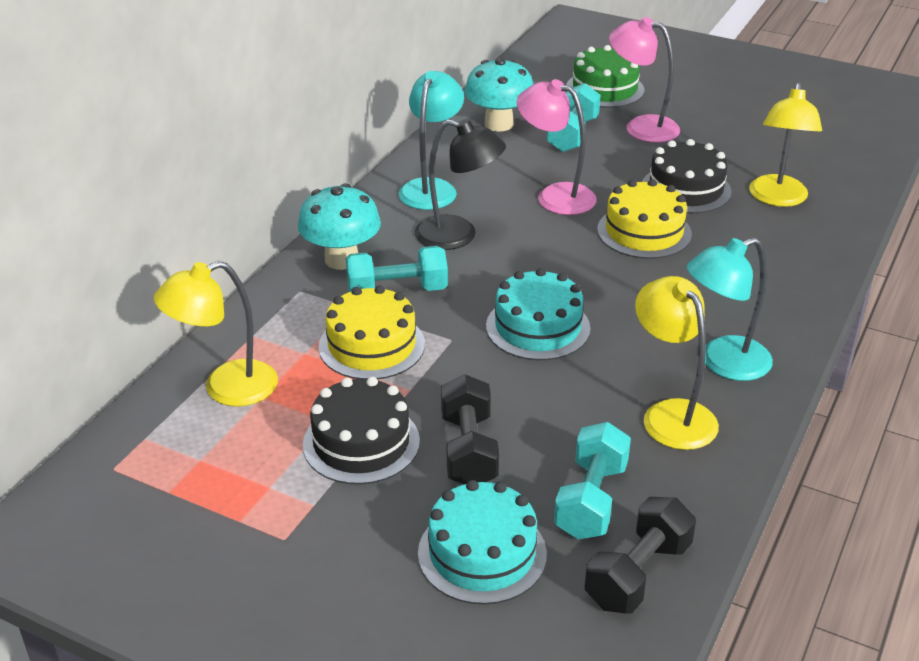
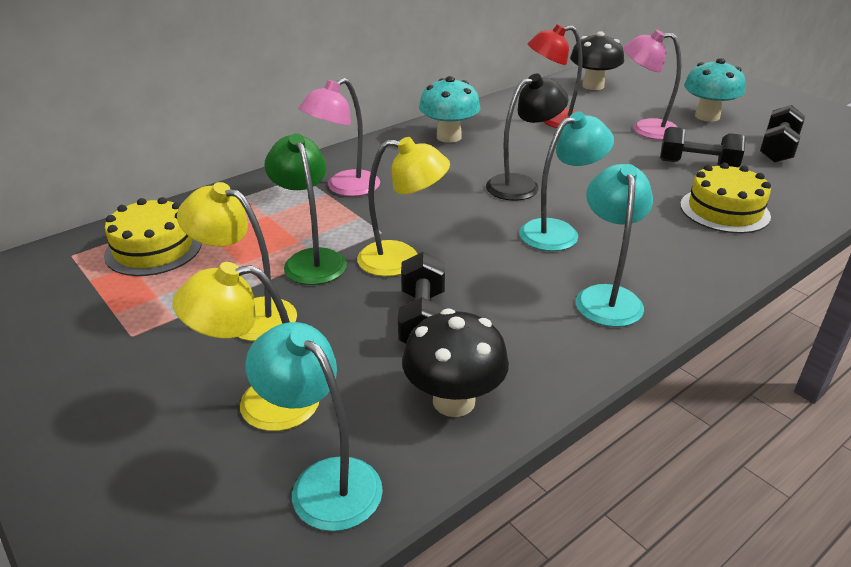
black cake: [303,377,420,484] [642,139,732,213] = 2 -> none = 0
black dumbbell: [441,374,499,484] [585,497,696,614] = 2 -> [398,252,446,343] [660,127,746,167] [760,105,805,163] = 3
black mushroom: none = 0 -> [402,308,509,417] [570,31,624,90] = 2
green cake: [566,45,645,108] = 1 -> none = 0
green lamp: none = 0 -> [264,133,347,285] = 1
red lamp: none = 0 -> [528,24,582,128] = 1
turquoise cake: [418,480,547,605] [486,268,590,360] = 2 -> none = 0
turquoise dumbbell: [346,246,448,292] [546,83,601,152] [554,422,631,539] = 3 -> none = 0
turquoise lamp: [399,71,464,210] [687,237,773,381] = 2 -> [245,322,383,531] [519,112,614,251] [576,164,653,327] = 3

